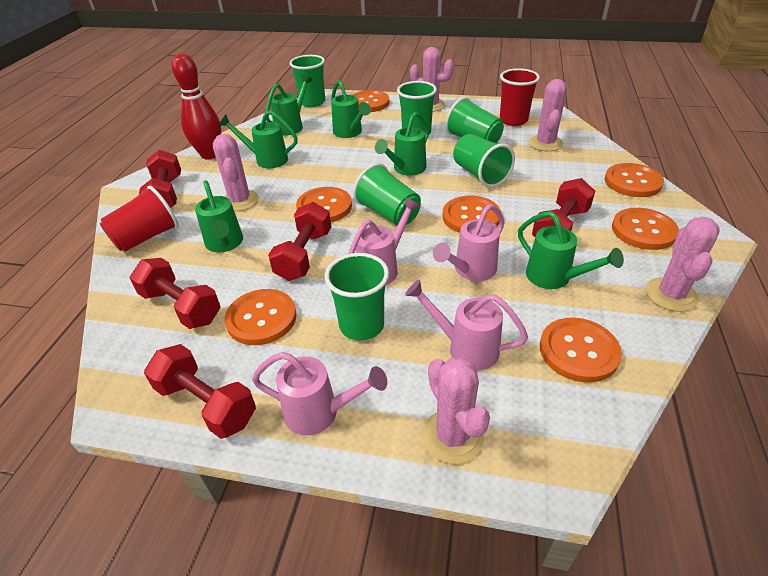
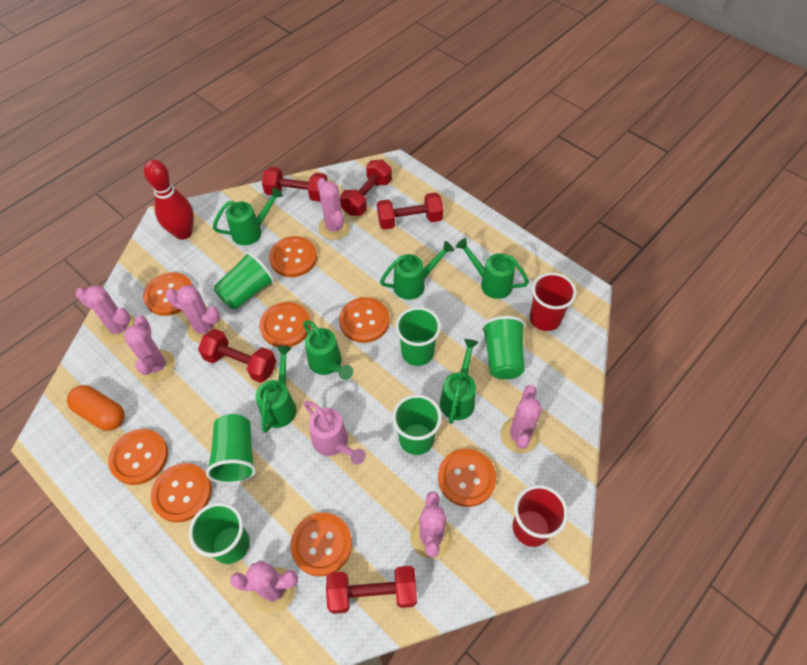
orange button: [225,289,297,345] [296,187,352,222] [352,90,389,112] [442,195,501,233] [540,317,622,383] [605,163,664,197] [612,208,679,250] = 7 -> [108,429,168,485] [143,272,193,316] [151,463,212,522] [259,302,311,347] [269,236,317,277] [291,512,352,577] [339,297,390,343] [438,449,496,507] = 8
orange capsule: none = 0 -> [67,385,125,431] = 1
pink cactus: [213,134,259,211] [410,47,454,112] [422,357,490,464] [529,79,567,151] [646,217,720,312] = 5 -> [76,286,135,343] [124,316,175,382] [166,285,222,343] [230,560,298,614] [317,178,351,240] [410,492,453,559] [501,385,542,453] = 7
pink watering can: [252,352,387,435] [348,197,420,285] [405,280,528,370] [433,204,505,281] = 4 -> [304,401,366,465] = 1

